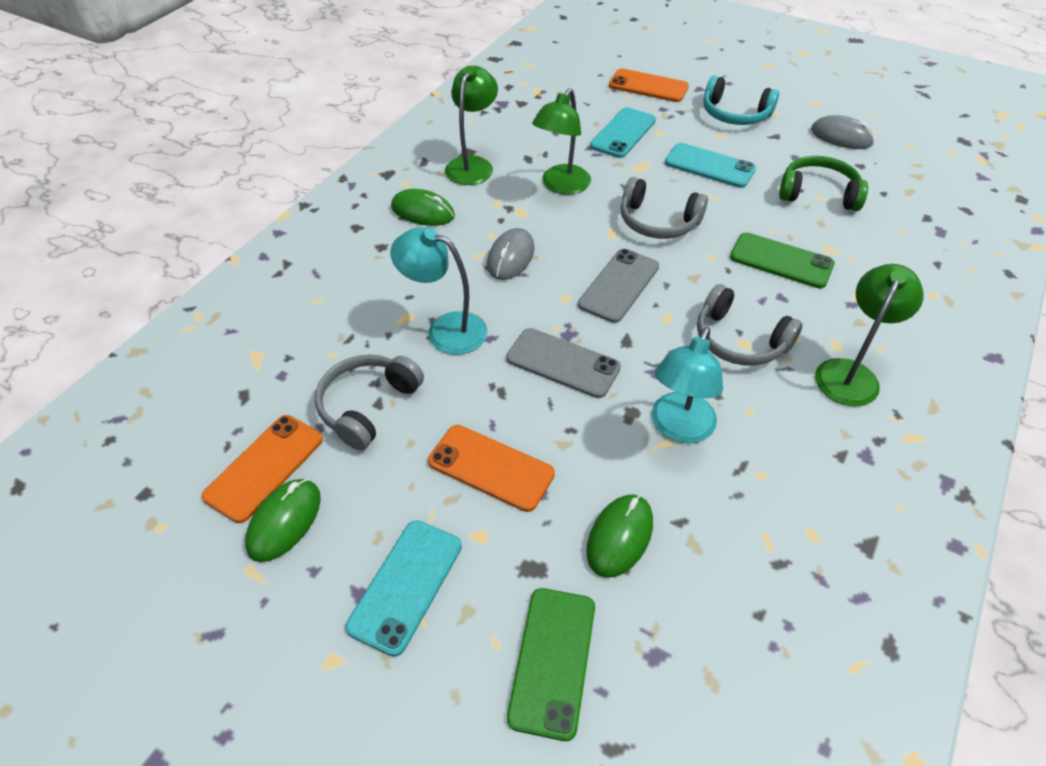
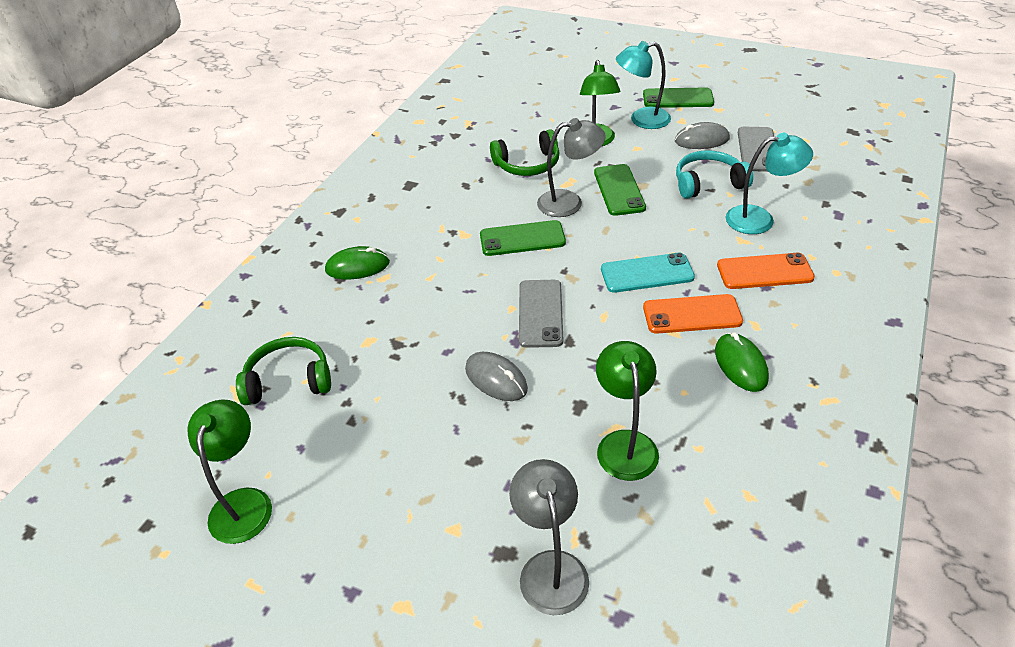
green headphones: [779,156,868,211] = 1 -> [236,337,331,405] [490,129,560,176] = 2
green mouse: [245,479,321,562] [391,189,455,226] [586,494,653,578] = 3 -> [325,246,390,279] [715,332,769,392] = 2
green phone: [507,588,595,741] [730,232,835,288] = 2 -> [480,220,566,256] [594,164,646,216] [643,87,714,108] = 3
grey headphones: [315,354,424,450] [621,177,708,239] [697,284,803,366] = 3 -> none = 0
grey lamp: none = 0 -> [509,459,589,615] [537,118,606,217] = 2
orange phone: [202,415,323,523] [428,425,555,512] [609,69,689,102] = 3 -> [643,294,743,334] [717,253,815,289] = 2
turquoise phone: [345,520,462,657] [590,107,656,158] [665,143,756,188] = 3 -> [601,253,695,293] = 1

